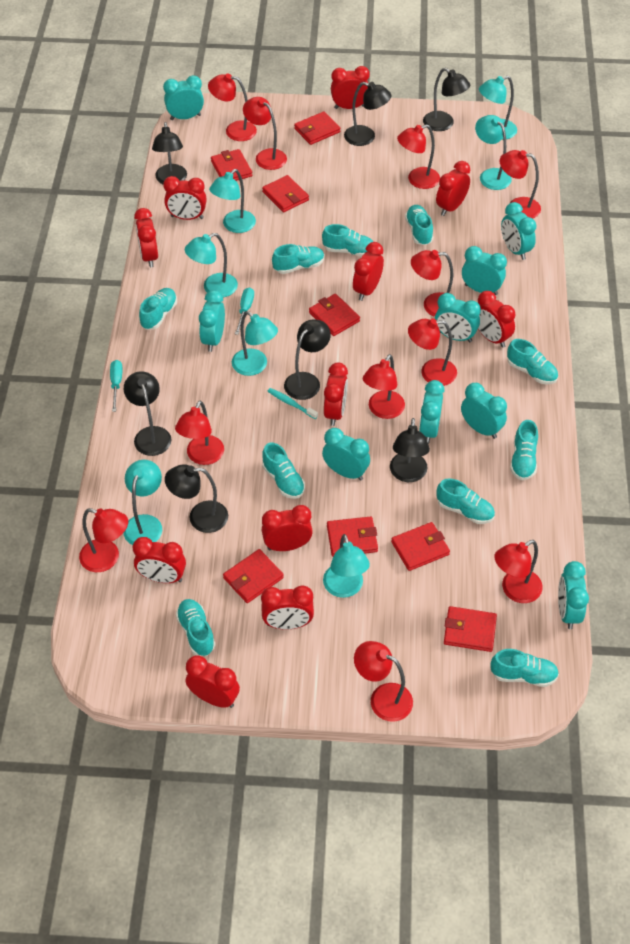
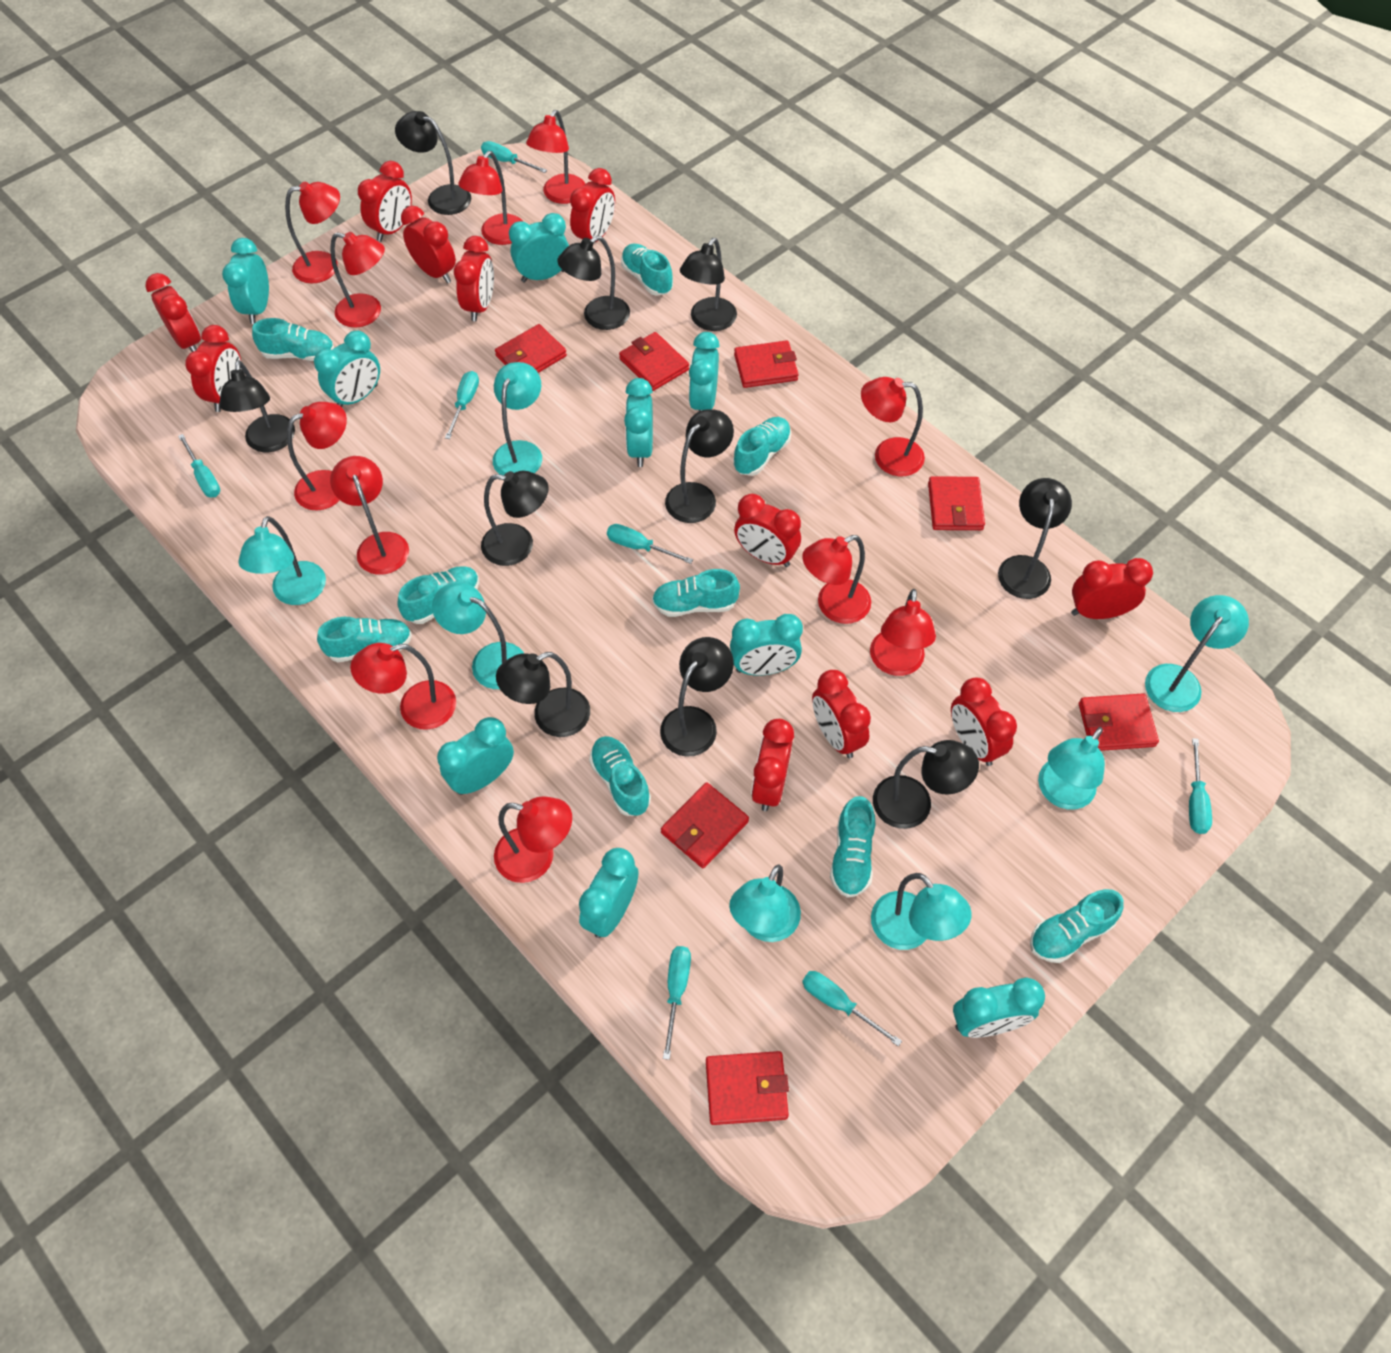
black lamp: [124,371,171,456] [152,122,187,184] [165,464,228,533] [284,319,331,400] [344,82,391,146] [390,418,430,482] [423,68,470,131] = 7 -> [219,360,295,452] [395,111,471,215] [481,471,549,566] [496,652,590,737] [557,236,630,330] [660,637,734,757] [665,409,734,523] [680,238,737,331] [873,740,979,829] [998,478,1072,599] = 10
red wallet: [211,149,252,181] [223,549,284,603] [262,175,309,212] [294,111,340,145] [309,294,360,336] [327,516,378,557] [391,522,450,571] [444,606,497,652] = 8 -> [495,324,567,373] [619,332,689,391] [661,782,749,868] [706,1051,789,1125] [734,340,798,388] [928,476,985,530] [1079,693,1159,751] = 7
turquoise screwdriver: [110,360,122,412] [235,288,254,335] = 2 -> [178,434,220,497] [445,371,479,439] [481,141,547,173] [607,524,693,564] [663,946,691,1060] [802,971,902,1047] [1189,738,1212,834] = 7
turquoise shoe: [139,288,177,330] [176,599,216,656] [262,442,305,499] [272,244,324,274] [322,224,374,256] [405,205,433,245] [436,478,495,524] [490,649,559,687] [507,339,558,384] [510,420,538,480] = 10 -> [252,318,334,361] [317,617,412,663] [397,566,479,624] [589,736,651,816] [621,244,673,296] [652,569,740,617] [733,417,791,476] [830,796,875,898] [1030,889,1124,963] = 9
turquoise toothbrush: [268,388,318,419] = 1 -> none = 0

